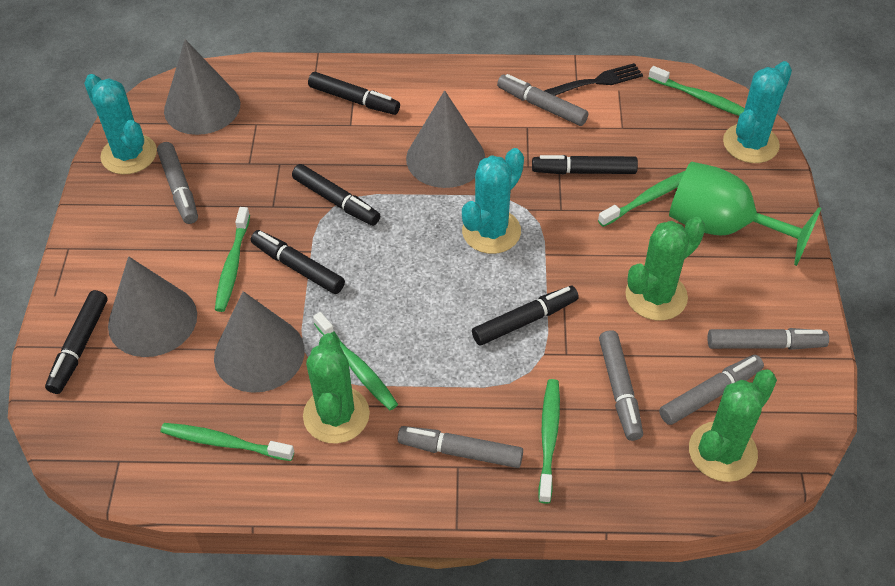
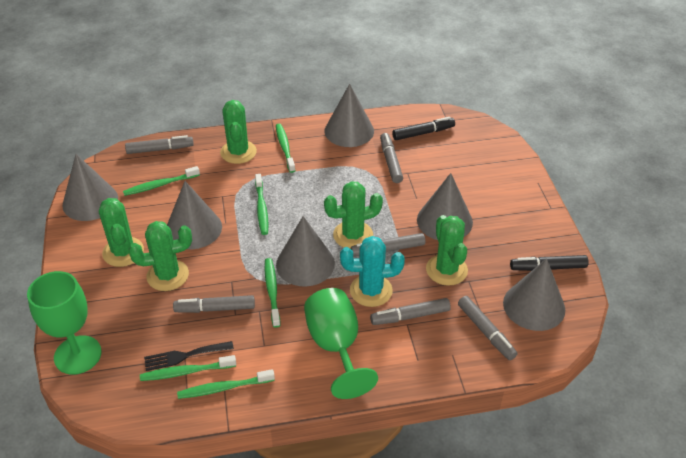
black marker: [45,290,108,394] [251,230,345,294] [292,164,380,226] [308,72,400,115] [472,286,579,345] [532,155,638,175] = 6 -> [392,117,455,140] [510,255,589,271] = 2
green cactus: [303,333,370,444] [626,217,705,320] [689,370,777,482] = 3 -> [99,198,144,267] [128,221,192,291] [220,100,257,164] [324,181,383,249] [426,215,468,286] = 5
green goblet: [669,161,821,266] = 1 -> [27,271,102,375] [304,288,378,399] = 2
grey cone: [108,256,197,357] [164,39,240,135] [214,291,305,393] [406,90,485,188] = 4 -> [62,154,118,221] [167,181,222,249] [276,216,335,287] [324,84,374,147] [417,173,473,240] [503,258,565,331] = 6
turquoise cactus: [84,74,157,175] [462,148,524,254] [723,61,792,163] = 3 -> [340,236,405,307] = 1

